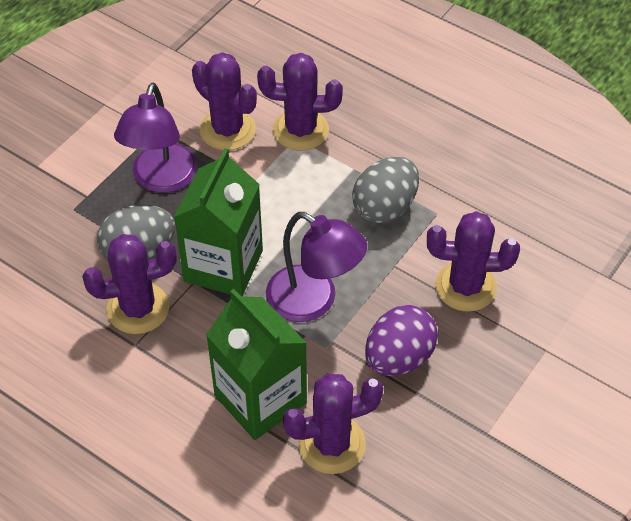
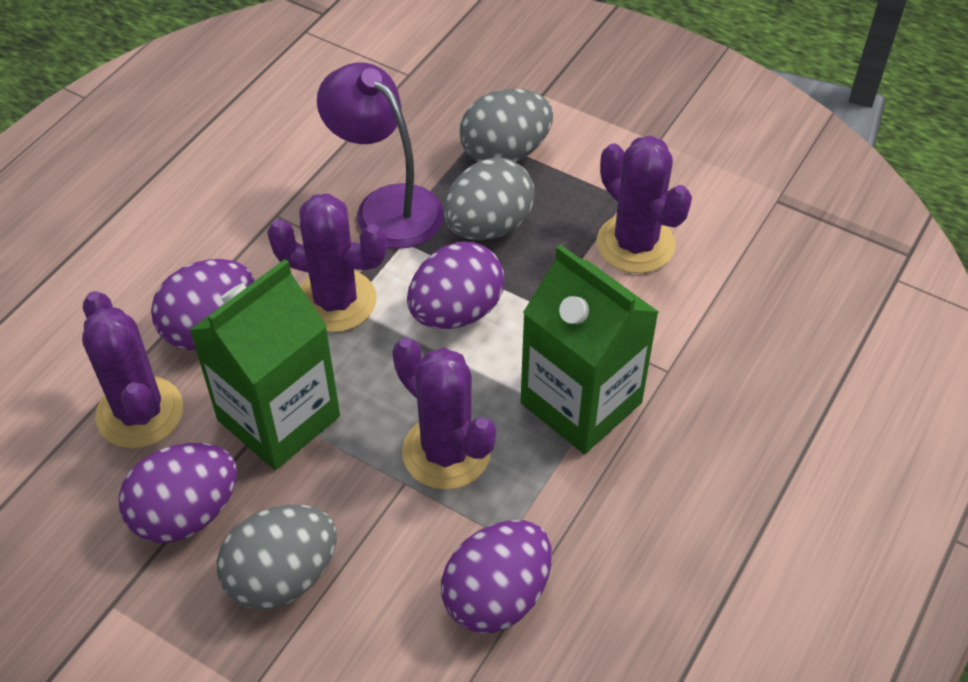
grey egg: [97,205,175,261] [352,157,419,223] = 2 -> [217,505,337,610] [443,157,535,240] [460,89,553,162] = 3
purple cactus: [82,234,176,334] [192,52,257,150] [257,53,343,151] [283,373,383,474] [427,211,520,312] = 5 -> [82,291,183,448] [267,193,387,332] [392,337,496,490] [597,136,692,273] = 4
purple egg: [365,305,438,376] = 1 -> [119,443,237,543] [151,259,254,350] [407,242,504,329] [441,520,552,633] = 4
purple lamp: [114,83,198,193] [266,212,367,322] = 2 -> [317,63,444,249] = 1

